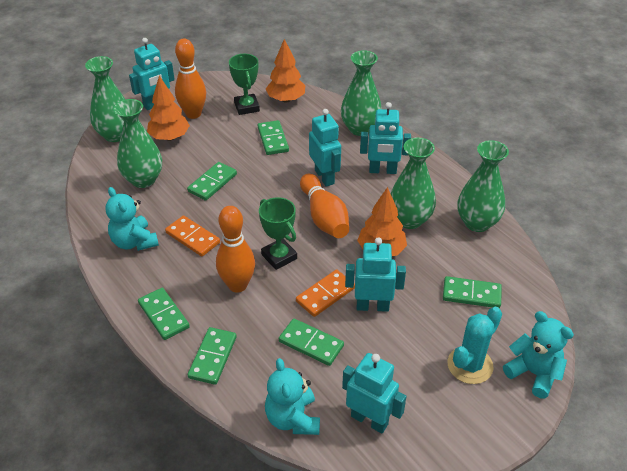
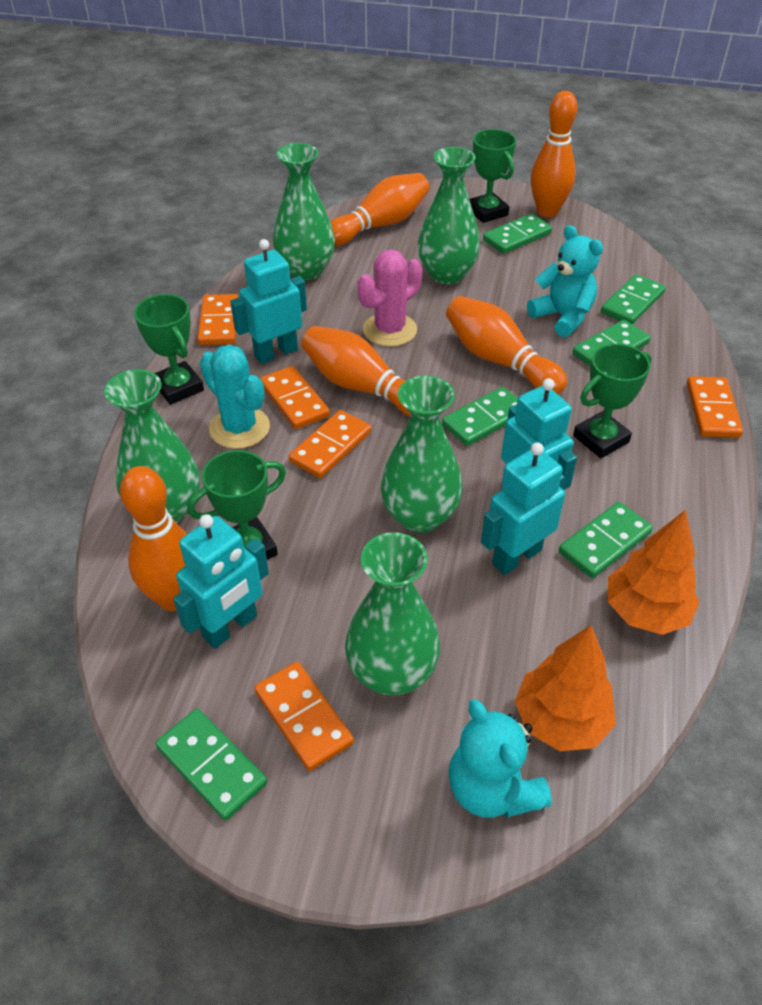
green trophy: [229,54,260,115] [259,197,297,270] = 2 -> [134,294,204,405] [188,450,286,560] [469,129,516,223] [573,344,652,458] = 4
orange bowling pin: [175,39,206,119] [216,206,255,293] [300,174,349,238] = 3 -> [120,466,187,611] [302,326,411,417] [330,173,429,246] [446,296,567,394] [531,91,578,217] = 5
orange domino: [165,216,220,257] [296,270,355,317] = 2 -> [197,294,239,345] [254,662,354,771] [260,366,330,429] [289,410,371,478] [687,376,743,438] = 5
orange tree: [147,76,190,141] [266,39,305,103] [357,187,407,256] = 3 -> [515,625,616,751] [608,510,700,635] = 2
pink cactus: none = 0 -> [357,249,422,347] = 1
turquoise robot: [129,38,175,110] [309,109,341,187] [342,353,406,433] [345,237,406,312] [360,102,411,174] = 5 -> [173,514,269,649] [230,239,307,364] [481,442,565,575] [501,378,577,490] = 4
turquoise teddy bear: [106,187,159,251] [265,358,320,435] [503,311,574,398] = 3 -> [449,699,552,818] [527,225,603,338] = 2

